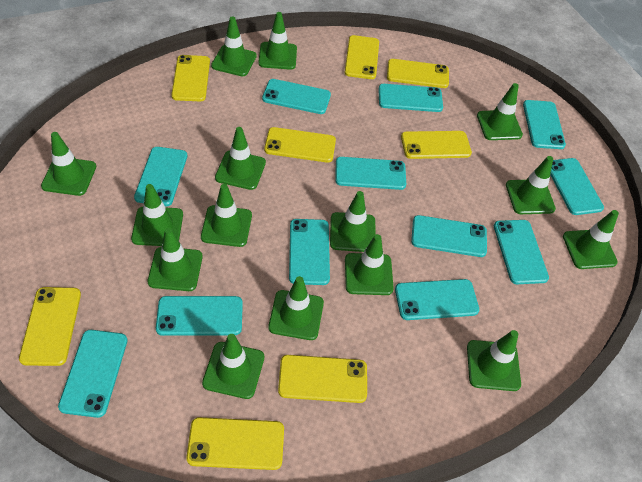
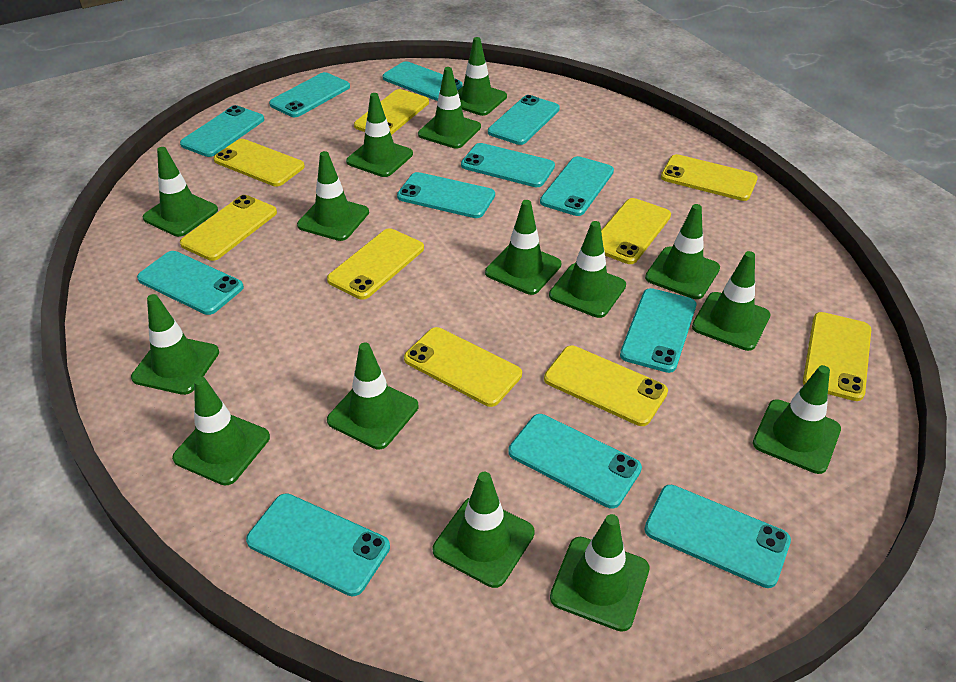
yellow phone: [19,287,81,366] [171,55,210,101] [186,417,284,470] [264,127,336,163] [278,355,367,403] [344,35,379,79] [387,59,449,88] [401,131,472,159] = 8 -> [180,195,277,261] [214,139,305,187] [327,228,424,300] [354,89,429,135] [404,327,522,407] [544,346,668,426] [601,198,671,264] [661,154,758,201] [803,312,871,401] = 9

